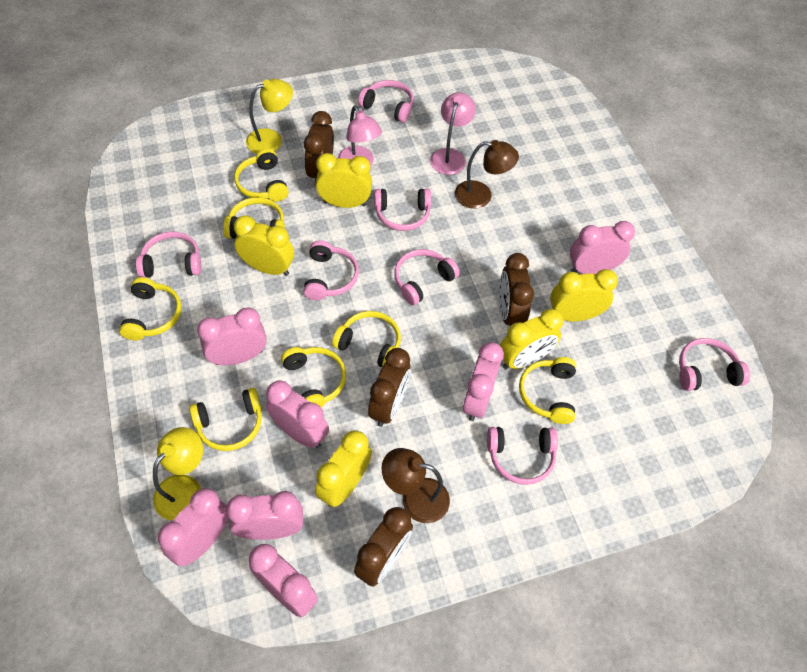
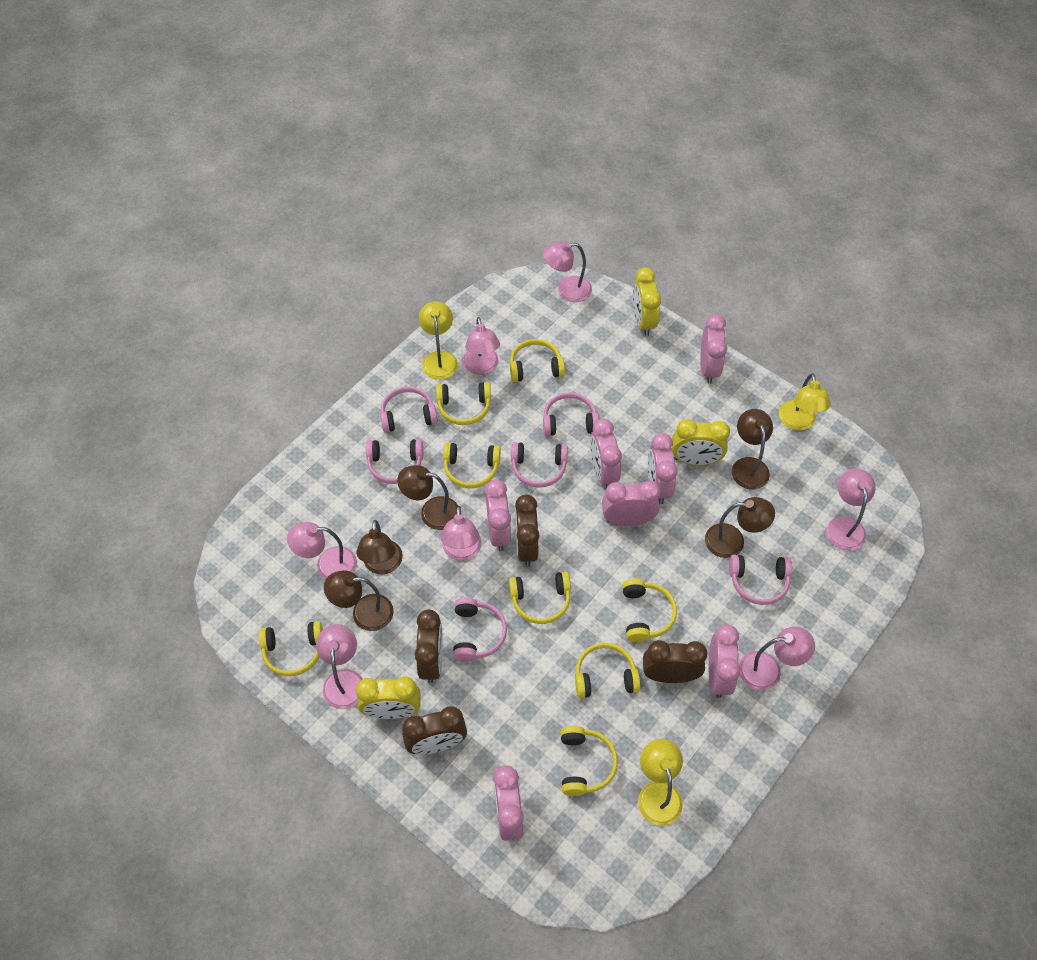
brown lamp: [382,448,450,523] [455,140,519,209] = 2 -> [324,570,394,631] [356,520,403,575] [397,465,458,530] [705,497,775,558] [732,409,773,489] = 5
pink headphones: [136,231,201,278] [304,240,359,300] [358,80,414,123] [374,188,431,231] [394,249,460,305] [487,427,558,485] [679,338,750,391] = 7 -> [366,439,423,484] [380,387,437,433] [453,598,507,662] [511,442,568,488] [543,392,599,436] [729,555,792,605] = 6
pink lamp: [338,106,382,167] [430,92,476,175] = 2 -> [287,522,357,579] [316,624,363,709] [441,506,482,561] [463,317,500,375] [543,241,592,302] [739,627,815,690] [827,468,876,551] = 7
yellow clock: [234,215,294,276] [315,430,372,507] [316,153,372,208] [500,309,563,369] [550,269,618,321] = 5 -> [356,676,421,719] [633,267,661,336] [672,419,730,465] = 3
yellow headphones: [119,277,181,340] [189,388,262,451] [223,197,285,239] [234,148,289,202] [281,347,346,408] [332,311,401,367] [519,357,576,424] = 7 -> [259,621,323,676] [436,382,491,425] [443,442,501,488] [509,571,571,624] [510,339,565,382] [561,726,618,796] [575,643,640,698] [622,579,677,642] = 8
yellow lamp: [153,427,203,520] [246,79,293,154] = 2 -> [419,301,458,380] [638,739,683,826] [779,373,831,430] = 3

